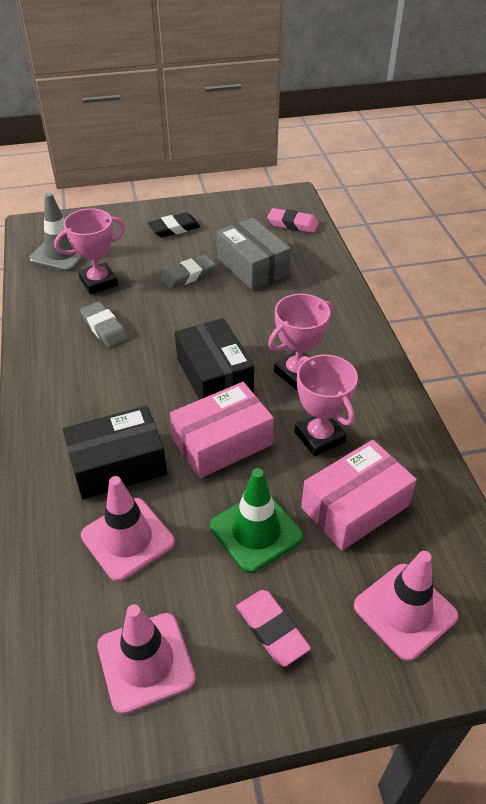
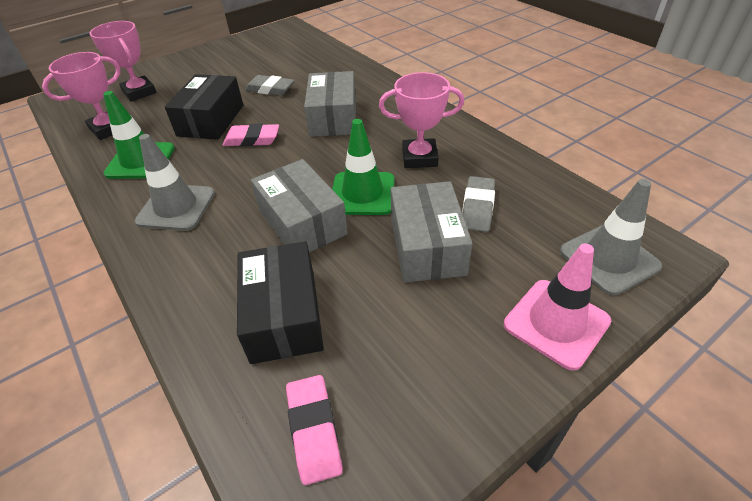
black eraser: [148,212,200,238] = 1 -> none = 0
green traffic cone: [210,468,303,573] = 1 -> [103,91,175,179] [332,119,395,215] = 2
grey box: [216,218,291,290] = 1 -> [251,159,348,252] [304,71,356,137] [391,181,472,283] = 3
grey traffic cone: [29,193,84,272] = 1 -> [135,134,215,231] [560,179,662,295] = 2
pink box: [170,382,274,478] [301,440,417,551] = 2 -> none = 0
pink traffic cone: [81,476,175,582] [97,604,196,714] [354,551,458,661] = 3 -> [504,244,611,371] = 1

